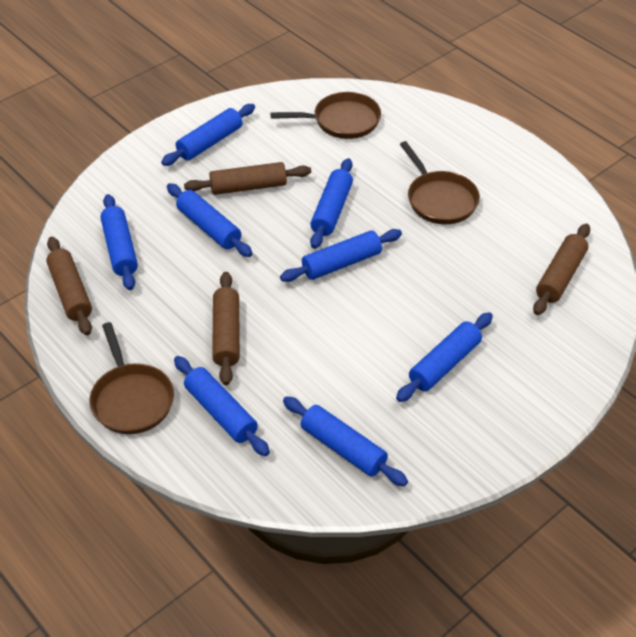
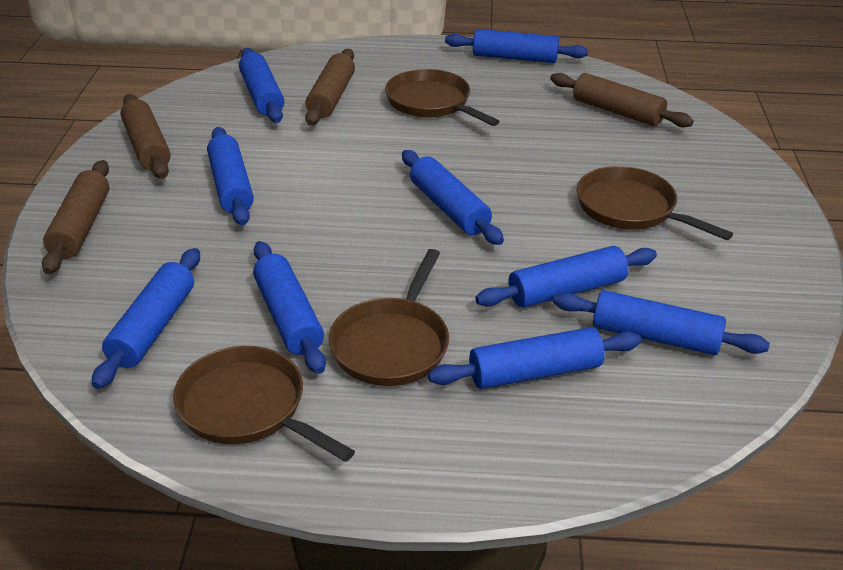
blue rolling pin: [100,194,138,290] [161,104,255,166] [167,183,253,257] [174,356,270,456] [280,229,402,282] [283,396,408,486] [310,158,353,249] [396,312,493,402] = 8 -> [92,248,200,389] [207,127,254,225] [239,48,284,123] [253,241,326,374] [402,150,504,245] [428,327,641,389] [445,29,588,63] [475,246,657,308] [553,290,770,355] = 9
brown pan: [89,322,174,434] [270,92,381,139] [400,141,480,224] = 3 -> [173,346,355,462] [329,249,449,386] [385,69,500,126] [577,166,733,240] = 4

